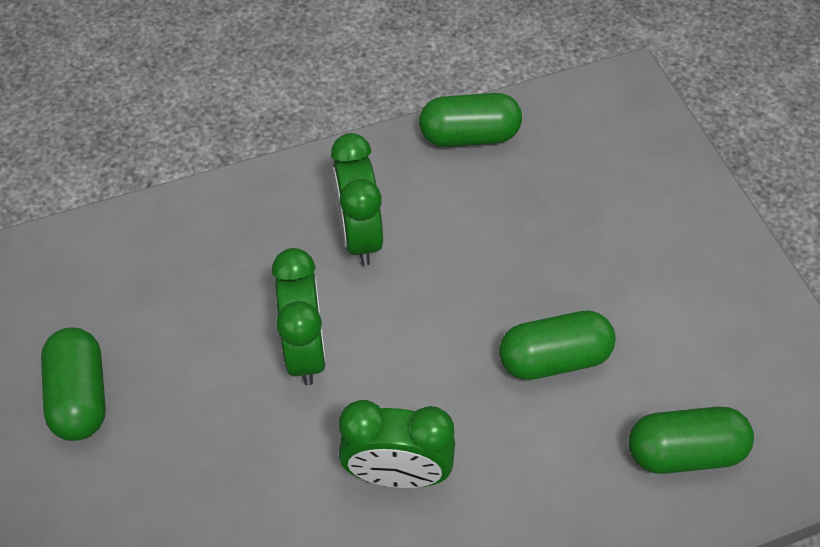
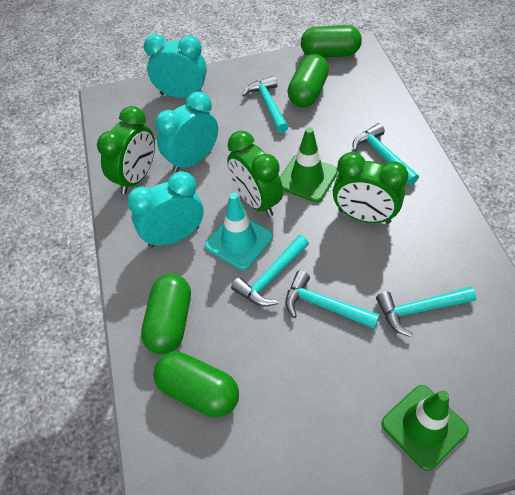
green traffic cone: none = 0 -> [280,127,338,202] [381,385,469,471] = 2
turquoise clock: none = 0 -> [127,171,204,248] [144,34,207,98] [155,91,218,173] = 3
turquoise hammer: none = 0 -> [231,235,309,306] [242,76,288,133] [285,271,380,329] [353,123,419,185] [376,286,477,337] = 5
turquoise traffic cone: none = 0 -> [205,193,273,270] = 1

